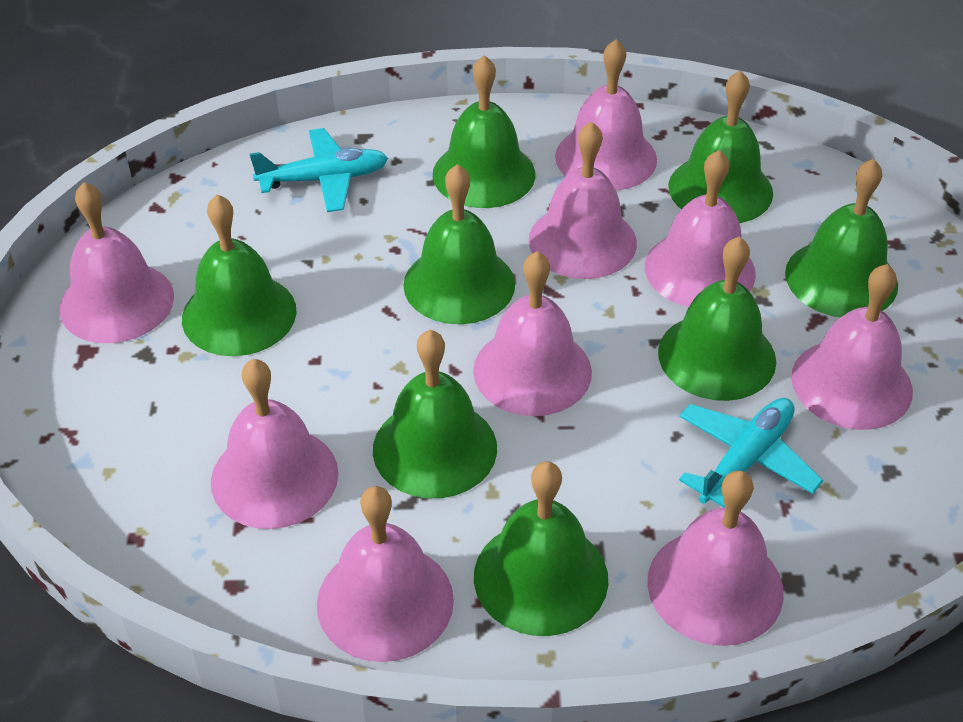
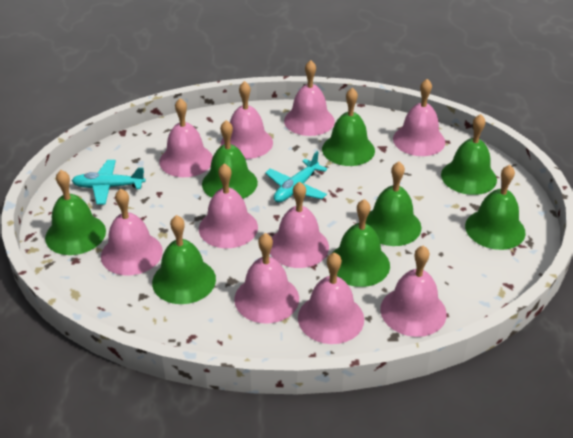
pink bell: [59,182,174,343] [211,359,338,529] [317,486,454,662] [473,251,592,416] [529,121,637,279] [555,39,657,191] [645,150,756,307] [647,470,784,646] [791,264,913,430] = 9 -> [101,188,163,275] [159,98,213,177] [199,163,258,248] [221,81,273,159] [234,233,299,324] [270,182,329,268] [284,60,335,136] [298,252,364,344] [380,245,447,337] [393,79,446,156] = 10

